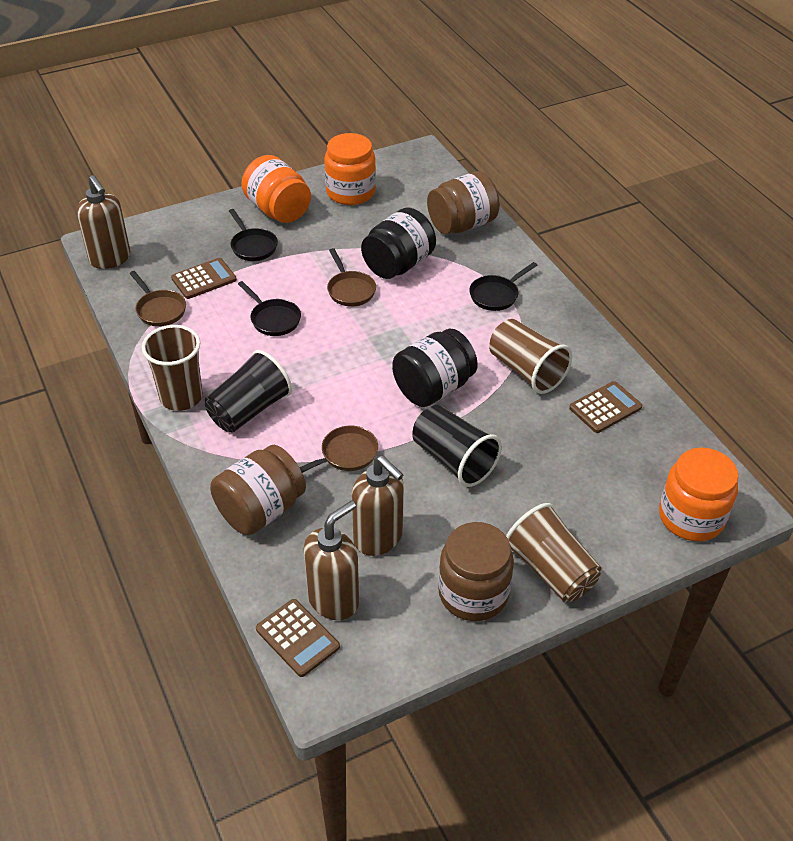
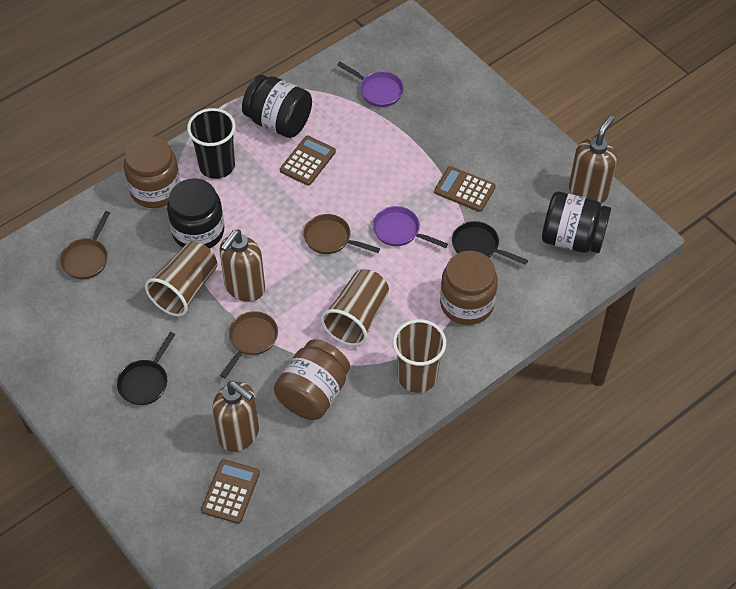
black cup: [205,350,292,432] [412,405,502,487] = 2 -> [187,108,236,179] = 1
black jar: [361,208,436,279] [392,329,478,407] = 2 -> [167,178,224,249] [242,75,312,138] [542,192,611,253] = 3
black pan: [229,209,278,261] [238,281,301,336] [469,262,537,311] = 3 -> [117,332,176,405] [452,221,528,265] = 2
orange jar: [242,155,311,223] [324,133,376,205] [659,447,739,541] = 3 -> none = 0
purple pan: none = 0 -> [337,62,404,107] [373,206,448,248] = 2

